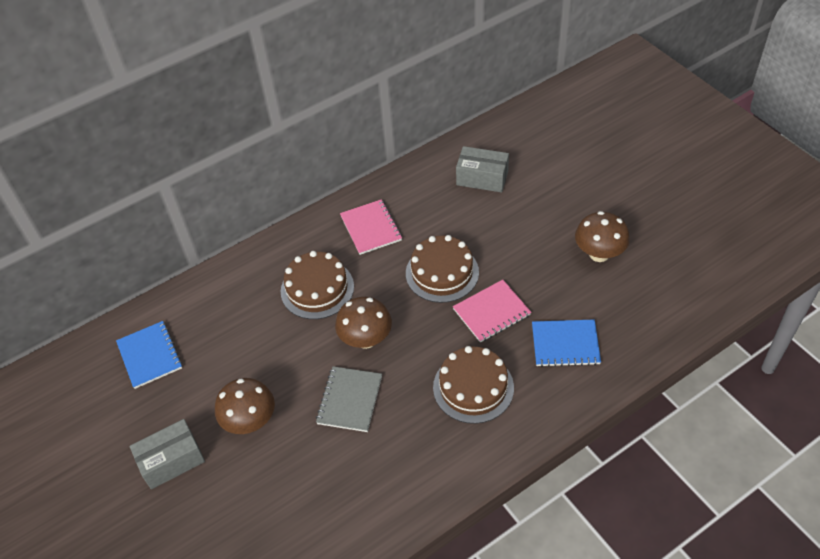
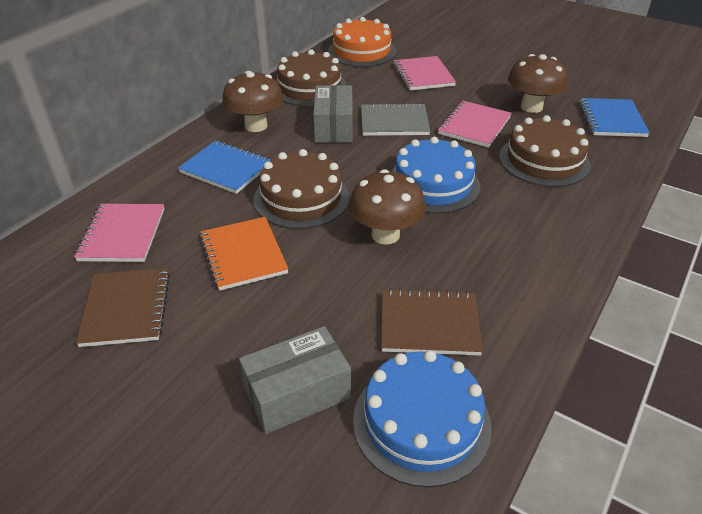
blue cake: none = 0 -> [353,350,492,487] [391,137,480,214] = 2
brown notebook: none = 0 -> [76,268,170,347] [381,288,483,356] = 2
orange cake: none = 0 -> [328,17,396,67] = 1
orange notebook: none = 0 -> [200,217,288,291] = 1
pink notebook: [340,199,402,255] [453,280,531,343] = 2 -> [74,204,164,262] [393,56,456,91] [438,100,511,148] = 3

